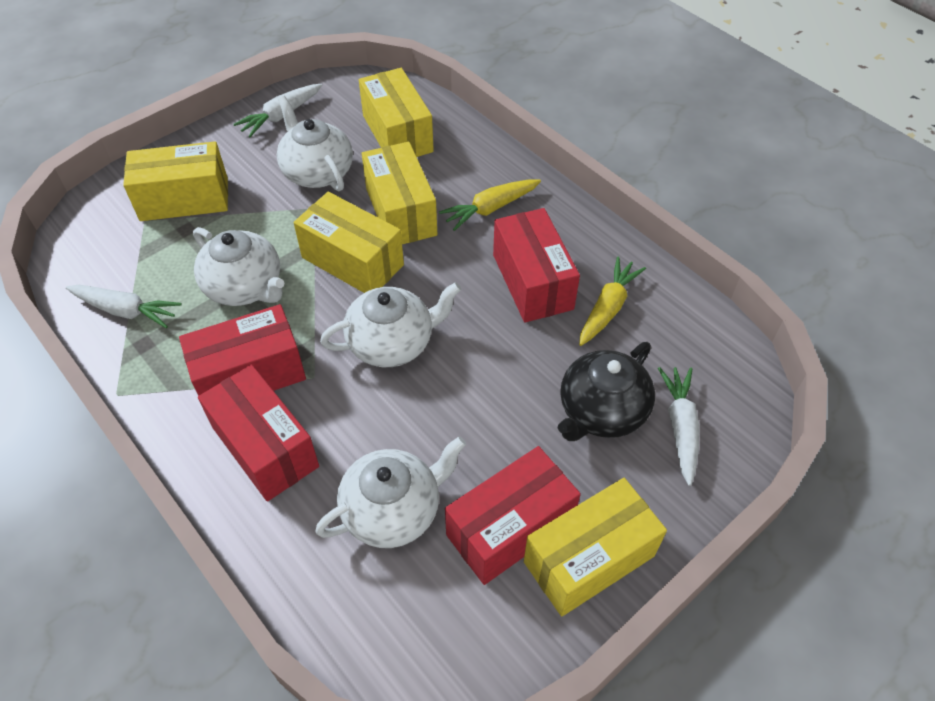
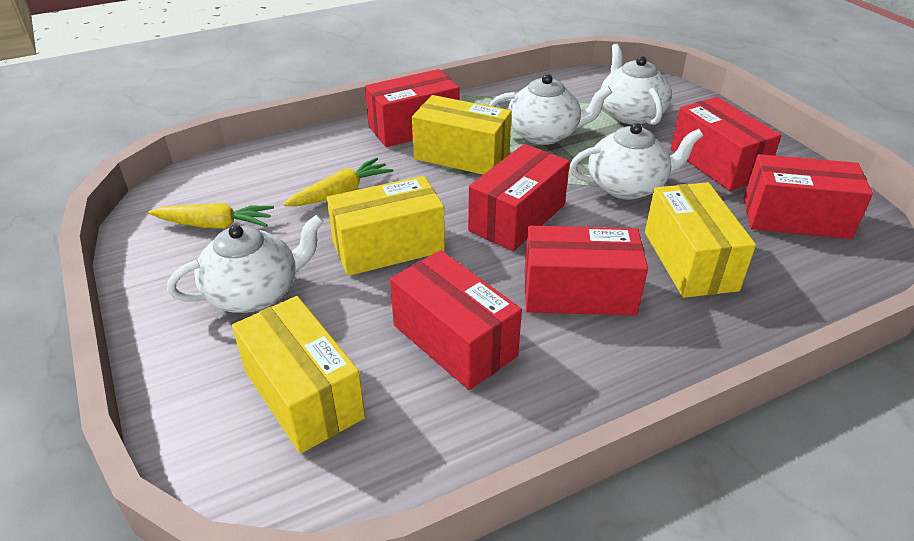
black teapot: [558,342,655,441] = 1 -> none = 0
red box: [179,304,306,396] [198,365,319,501] [445,446,581,585] [493,208,580,323] = 4 -> [365,69,460,147] [390,250,522,390] [468,144,570,251] [524,226,648,316] [671,97,782,191] [744,154,873,239] = 6
white carrot: [66,285,182,328] [233,84,322,137] [658,367,700,486] = 3 -> none = 0
yellow box: [123,141,228,221] [294,192,404,293] [359,68,434,157] [362,142,437,244] [524,478,667,616] = 5 -> [232,296,365,454] [327,176,445,276] [412,95,512,175] [645,182,756,298] = 4

